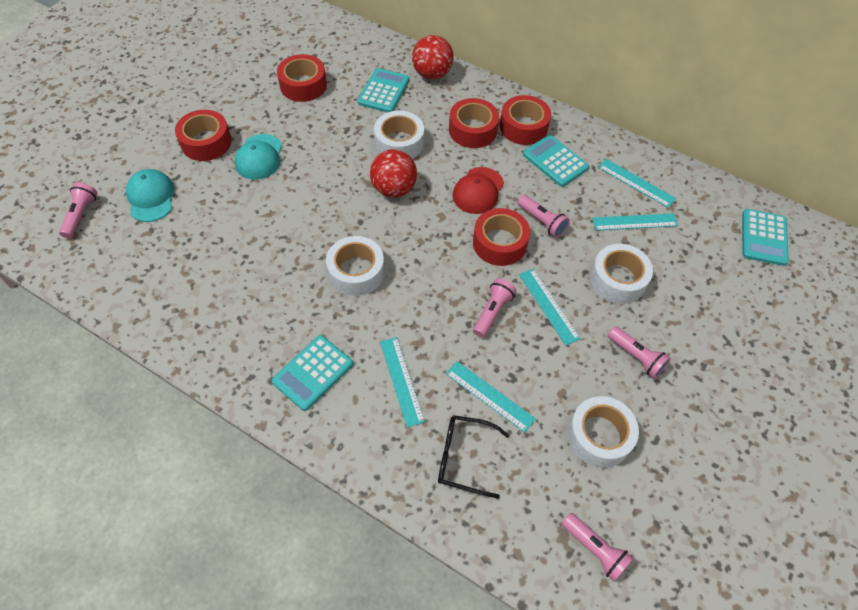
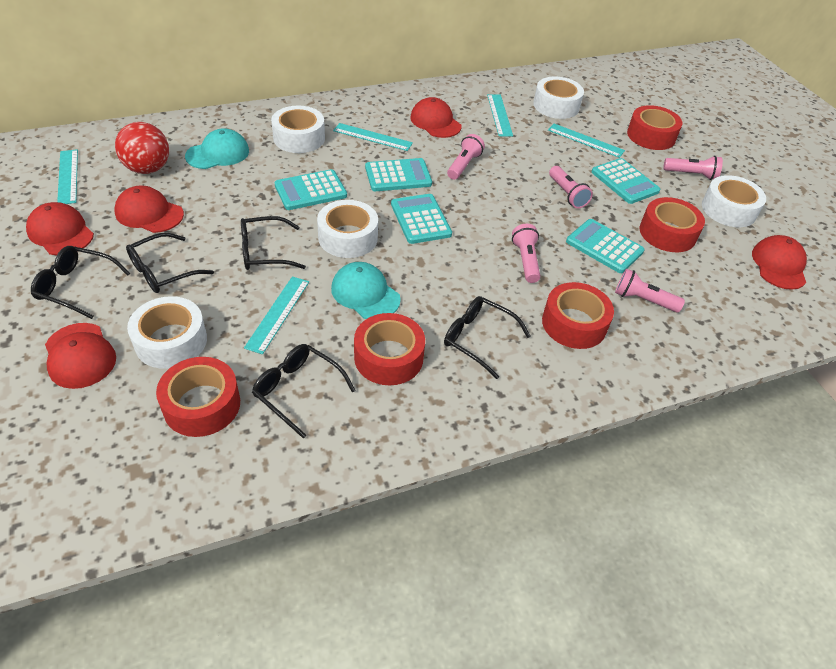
black glasses: [438,415,509,499] = 1 -> [31,246,130,319] [126,233,214,293] [241,216,306,270] [252,344,356,438] [444,296,531,379] = 5
red ball: [370,149,417,198] [412,35,454,79] = 2 -> [115,122,169,174] = 1
red cap: [453,167,504,214] = 1 -> [26,202,94,256] [45,323,116,389] [114,186,184,233] [410,97,461,138] [752,235,807,290] = 5
turquoise calculator: [272,335,353,411] [357,68,409,113] [523,135,589,187] [742,209,789,266] = 4 -> [275,169,347,210] [365,158,432,191] [391,194,452,244] [566,219,645,273] [591,158,660,204] = 5
white tape: [326,236,385,296] [374,111,424,159] [567,396,639,468] [590,244,653,304] = 4 -> [127,296,207,369] [271,106,325,153] [317,200,378,258] [533,77,584,119] [702,175,766,227] = 5

